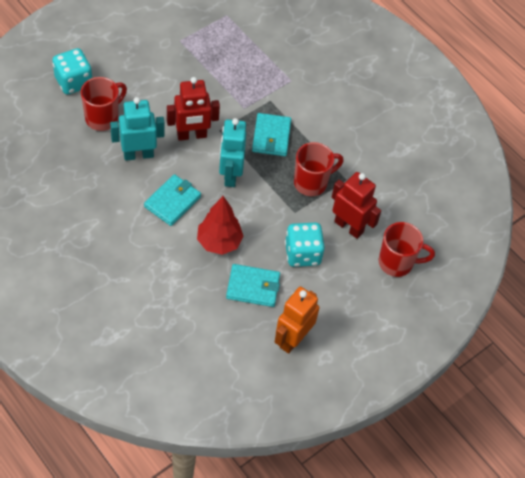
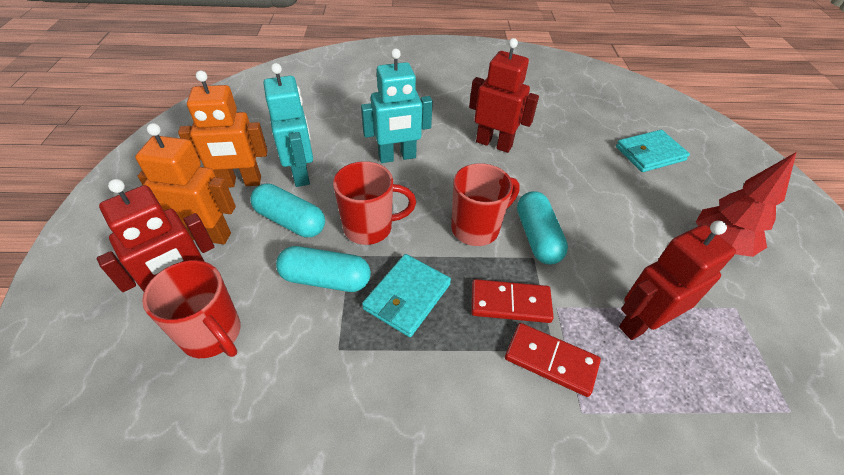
orange robot: [275,287,319,354] = 1 -> [135,123,236,244] [178,71,268,188] = 2
red domino: none = 0 -> [471,279,554,323] [505,323,601,397] = 2
red robot: [167,77,220,141] [332,172,381,239] = 2 -> [97,179,214,292] [469,38,539,153] [619,221,736,340] = 3
turquoise capsule: none = 0 -> [250,183,325,237] [276,246,371,292] [517,191,568,265] = 3
turquoise dice: [52,48,92,94] [285,223,325,267] = 2 -> none = 0
turquoise wallet: [144,174,201,226] [226,264,280,307] [252,113,291,156] = 3 -> [362,254,451,337] [616,130,690,172] = 2

